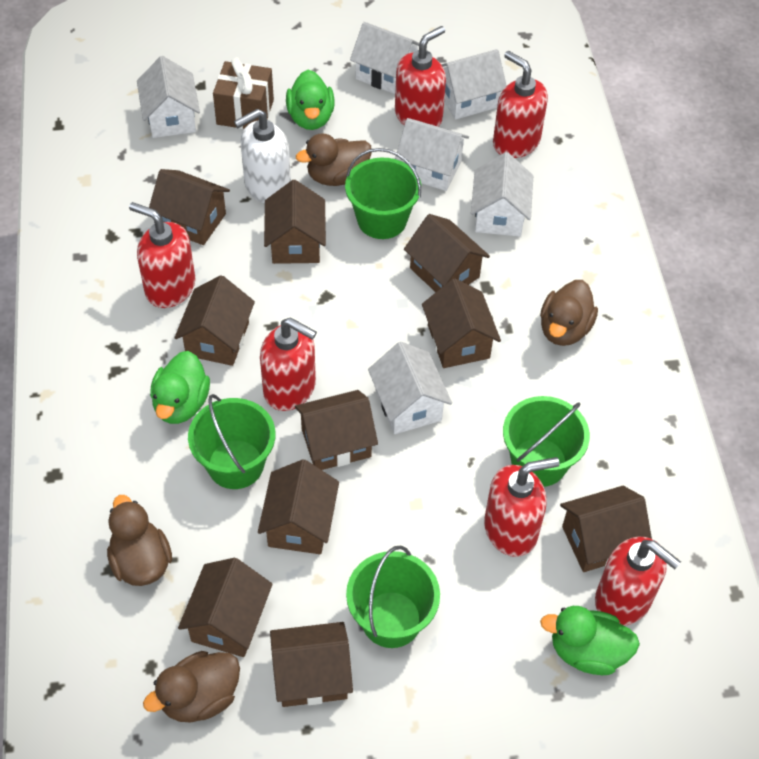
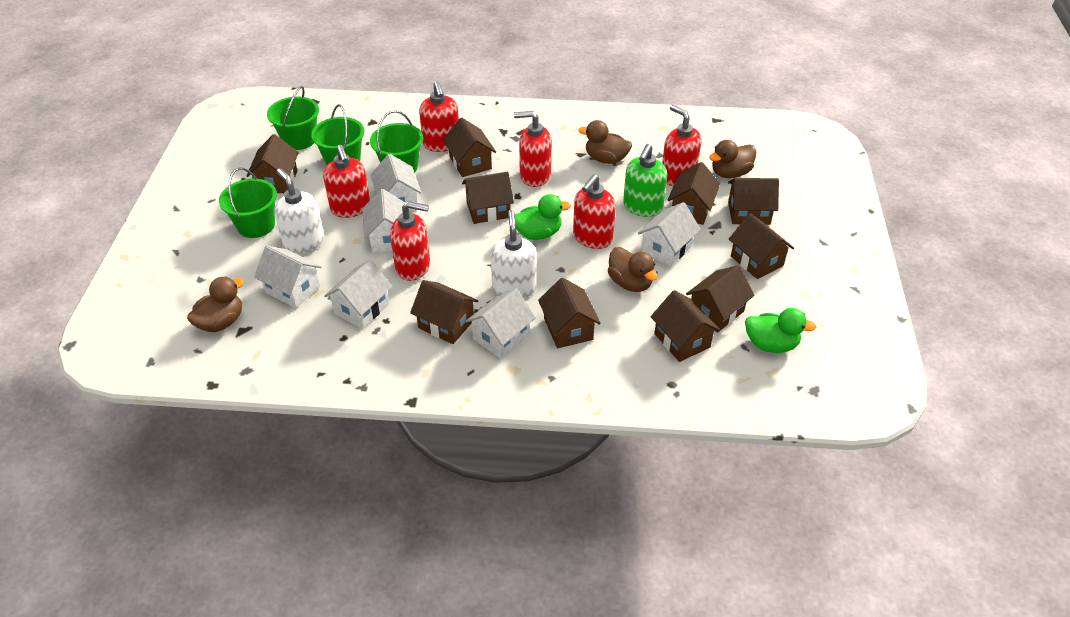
brown gift: [213,57,274,129] = 1 -> none = 0
green duck: [150,351,210,424] [286,70,335,130] [540,606,640,675] = 3 -> [515,194,571,240] [745,308,816,353] = 2
green soap dispenser: none = 0 -> [623,144,667,217] = 1
white soap dispenser: [234,109,291,203] = 1 -> [274,168,324,254] [491,210,537,298] = 2

